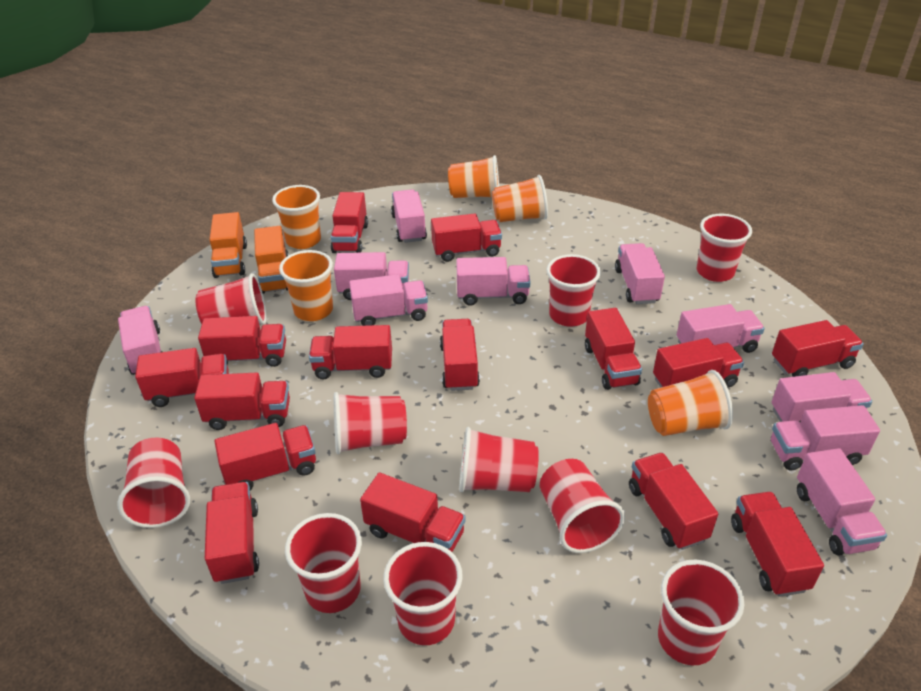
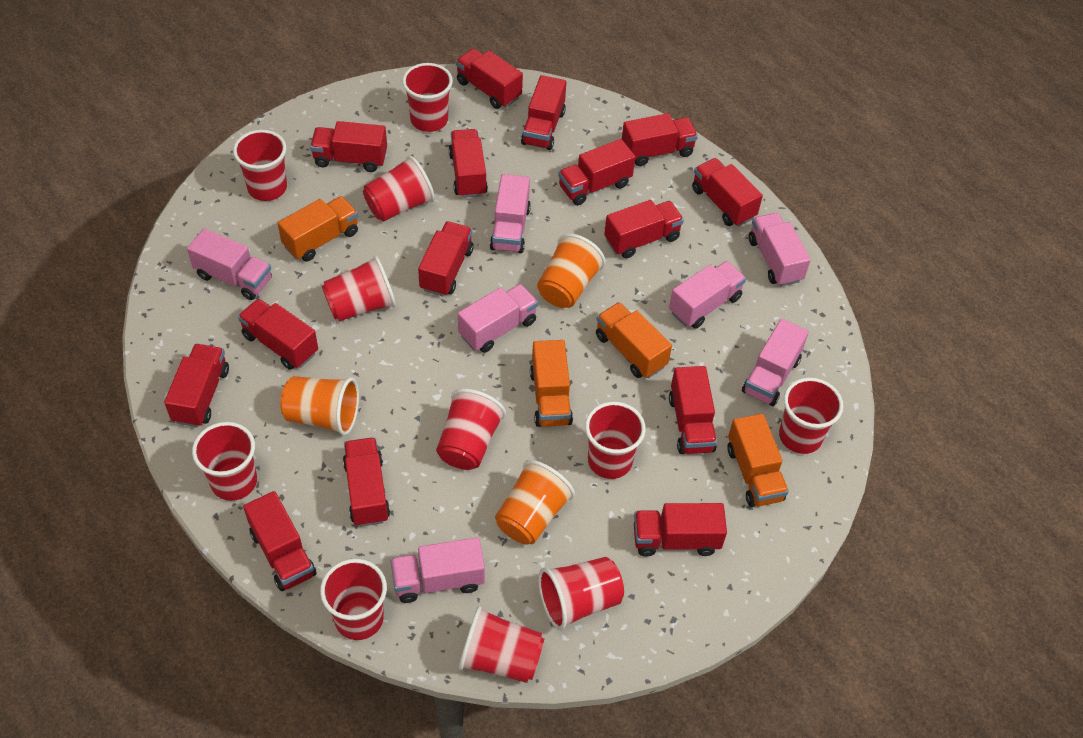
orange cup: [272,185,321,249] [279,250,333,321] [448,155,499,198] [492,175,548,222] [648,370,733,436] = 5 -> [280,376,359,436] [495,460,575,545] [537,234,606,308] = 3
orange truck: [209,212,247,278] [254,226,289,294] = 2 -> [278,196,358,262] [530,340,573,427] [596,302,672,378] [728,414,789,507] = 4
pink truck: [118,306,163,375] [334,252,409,300] [349,274,428,326] [391,189,427,243] [456,257,531,306] [615,243,665,304] [677,304,765,353] [771,405,880,471] [772,372,872,422] [797,448,887,555] = 10 -> [187,228,272,300] [390,537,485,603] [458,284,538,353] [490,174,531,253] [669,261,746,329] [742,319,809,406] [748,213,811,286] = 7
red cup: [117,438,190,528] [195,273,266,325] [285,513,362,613] [334,392,407,454] [383,542,463,645] [459,427,539,492] [540,459,625,553] [546,254,601,327] [658,559,744,666] [697,214,752,282] = 10 -> [192,422,257,501] [233,130,287,201] [320,559,387,640] [322,256,396,321] [363,155,435,222] [402,63,453,132] [436,389,506,470] [459,606,544,683] [538,557,624,630] [585,402,646,479] [779,378,843,454] = 11

